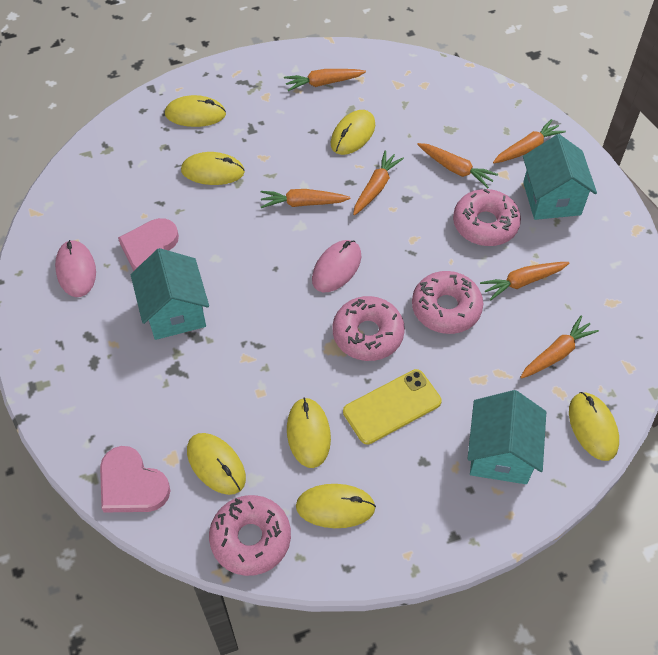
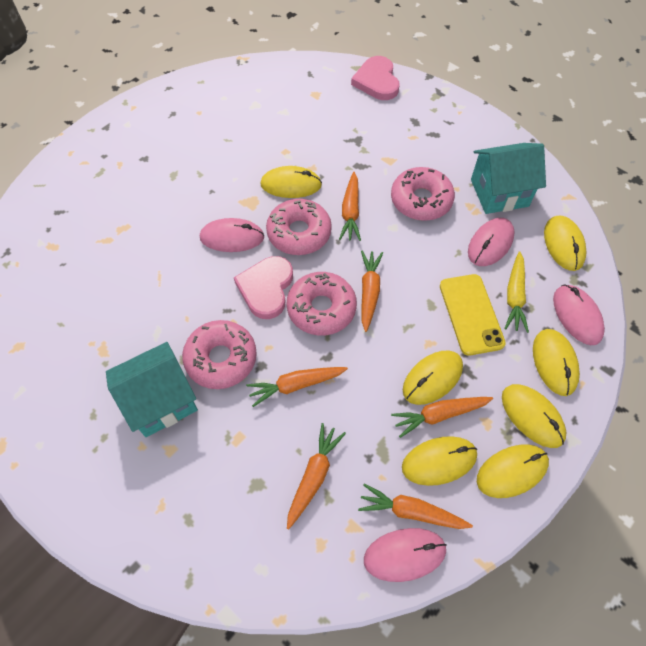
orange carrot: [261,189,350,208] [284,69,366,91] [353,151,404,215] [417,143,498,188] [480,262,569,301] [493,119,566,163] [520,316,599,379] = 7 -> [246,367,348,407] [287,423,346,529] [339,172,361,241] [358,484,473,529] [361,250,383,332] [391,397,493,438] = 6
pink mouse: [55,240,96,297] [312,240,361,292] = 2 -> [200,218,264,252] [364,528,447,582] [468,218,515,266] [553,285,605,345] = 4
turquoise house: [131,248,209,340] [467,390,546,484] [523,134,597,220] = 3 -> [106,342,198,437] [471,143,546,214] = 2
yellow carrot: none = 0 -> [504,251,529,333] = 1

